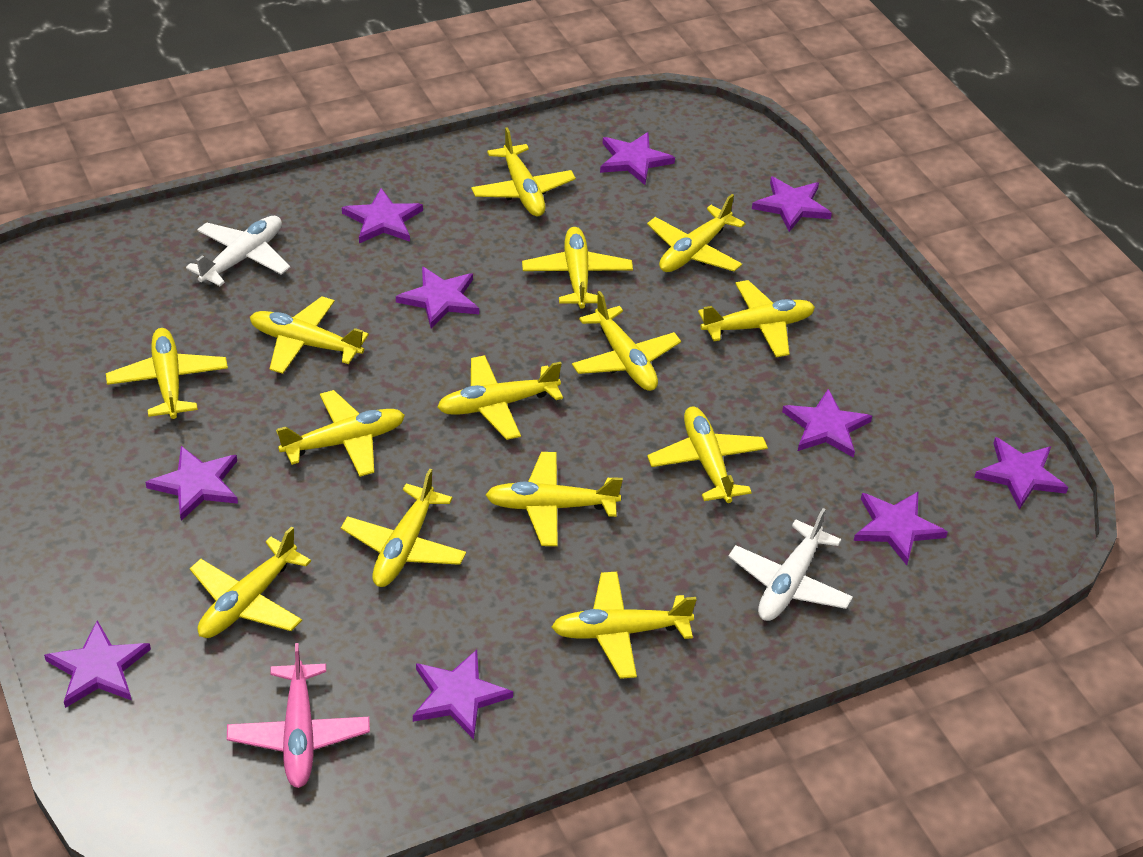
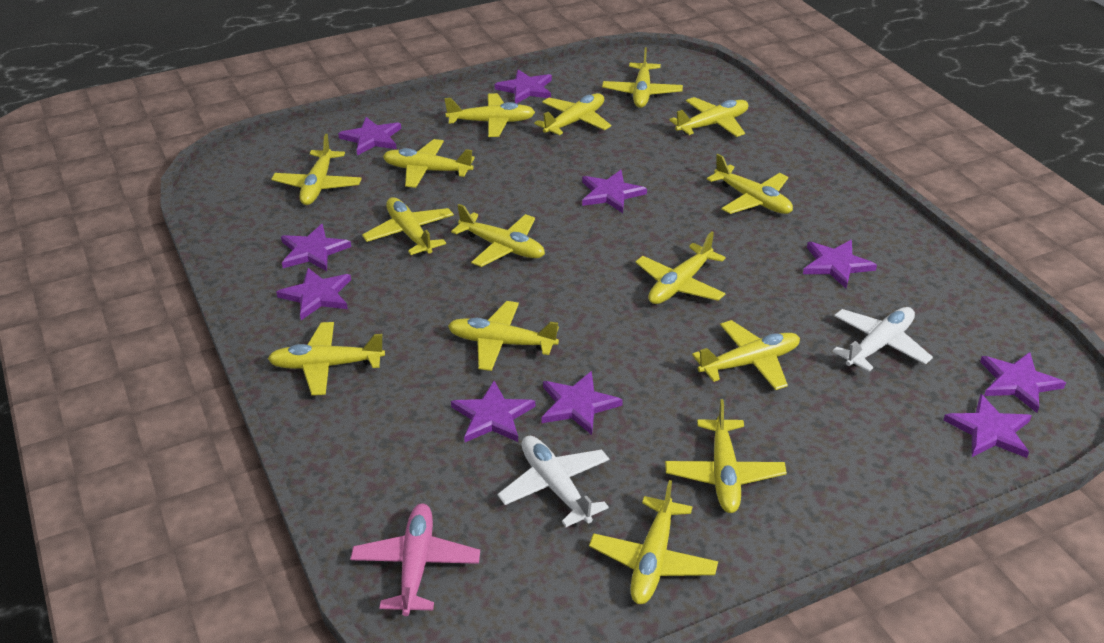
yellow plane: [106,328,228,419] [190,526,311,638] [250,296,369,374] [276,390,405,477] [341,469,466,587] [437,355,563,440] [471,127,576,216] [486,452,623,546] [522,227,633,308] [552,572,697,679] [572,291,681,391] [647,194,745,272] [647,407,768,503] [698,280,815,357] = 14 -> [268,322,385,395] [271,134,362,205] [362,197,454,255] [383,139,475,188] [445,93,535,137] [448,301,559,371] [451,204,545,267] [534,93,611,135] [589,480,718,604] [602,47,683,108] [635,232,726,304] [665,399,787,513] [669,97,748,137] [692,320,800,390] [707,154,793,214] = 15

